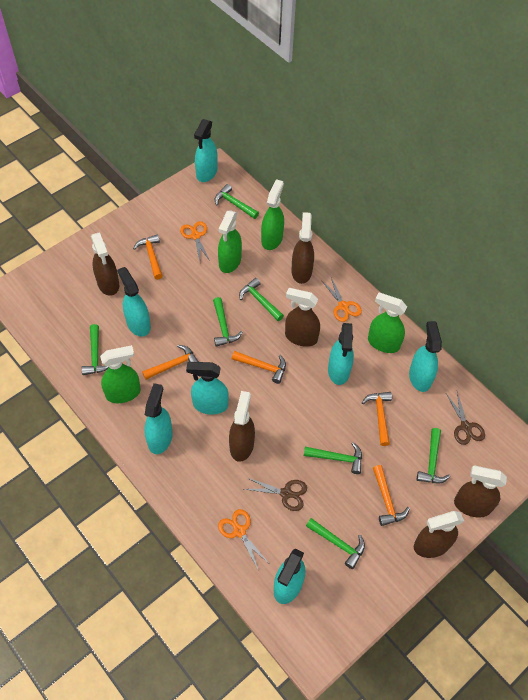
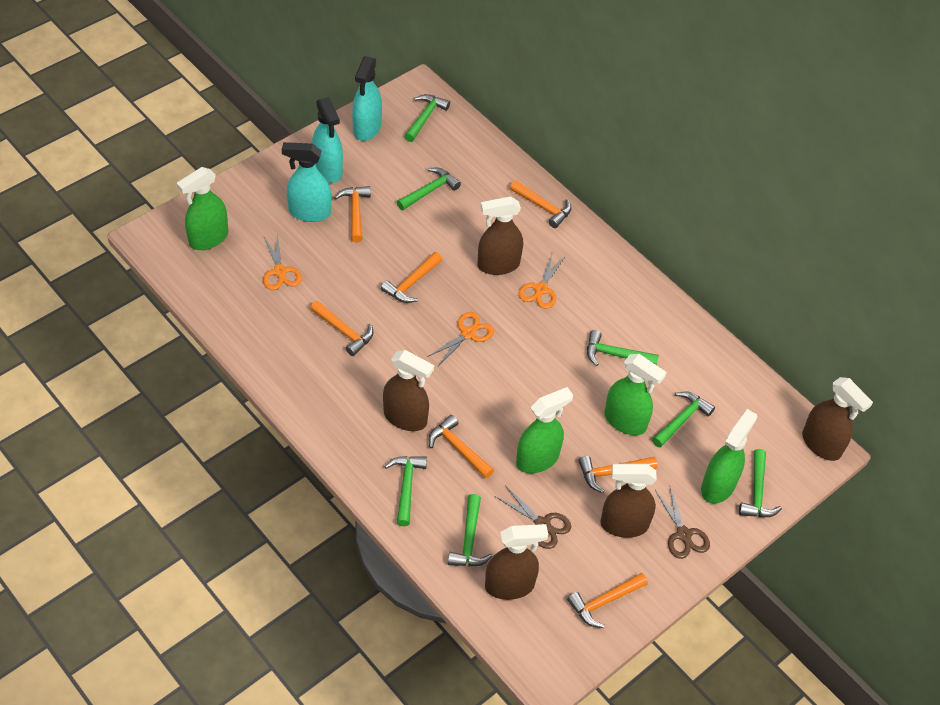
brown spray bottle: [91,233,119,296] [229,391,255,462] [285,288,320,347] [292,212,314,284] [414,511,464,558] [454,465,507,518] = 6 -> [383,350,434,431] [478,196,523,275] [485,524,548,600] [600,464,657,538] [802,377,873,461] = 5
orange hammer: [133,234,163,280] [142,345,199,380] [232,351,286,384] [362,392,392,446] [373,465,410,526] = 5 -> [310,301,374,356] [334,186,371,242] [381,252,442,303] [429,415,494,479] [510,180,572,228] [567,573,648,628] [578,456,658,493] = 7
turquoise spray bottle: [117,267,151,337] [144,383,173,454] [186,362,229,415] [194,119,218,182] [274,549,305,604] [328,323,354,385] [409,321,442,392] = 7 -> [282,142,331,222] [312,97,343,183] [352,56,382,141] = 3

